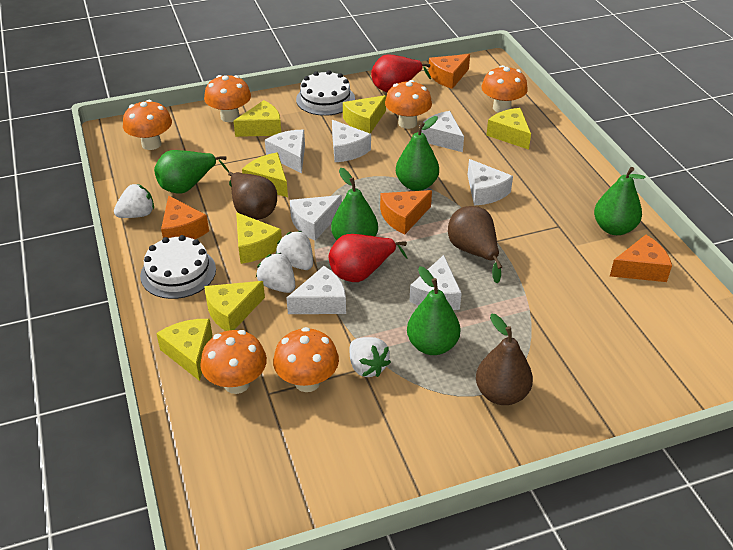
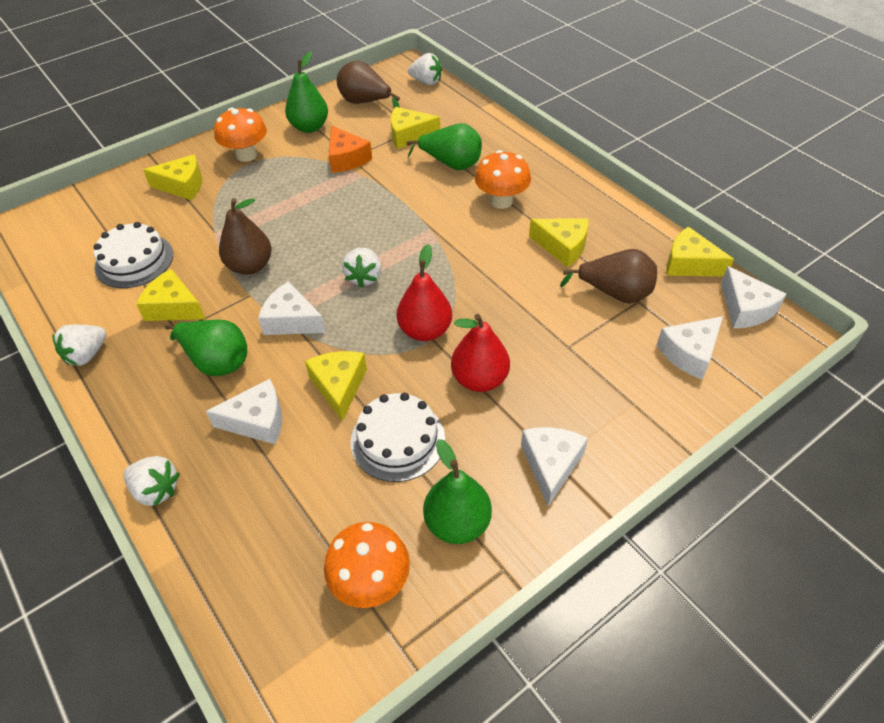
green pear: [154,150,229,194] [331,168,378,240] [396,116,439,191] [407,266,461,355] [594,167,646,235] = 5 -> [165,320,247,376] [285,51,328,133] [407,123,482,170] [423,439,492,544] = 4
orange cheese: [161,196,209,239] [380,190,432,234] [428,54,470,89] [610,235,672,282] = 4 -> [329,126,372,173] = 1
orange mushroom: [123,100,172,150] [200,330,267,394] [204,75,251,122] [273,327,339,392] [385,80,432,129] [481,65,528,113] = 6 -> [214,108,267,162] [324,522,410,608] [475,150,531,209] = 3
white cheese: [265,130,305,173] [286,266,346,314] [290,195,342,241] [332,120,371,162] [409,255,462,310] [421,111,464,152] [468,159,513,206] = 7 -> [206,379,282,444] [258,281,326,335] [521,427,588,506] [657,316,723,379] [721,266,787,328] = 5
yellow cheese: [156,319,213,381] [204,281,265,331] [233,100,281,137] [236,212,282,264] [242,152,288,197] [343,95,386,134] [486,108,531,150] = 7 -> [136,269,205,321] [143,155,202,200] [305,351,367,422] [391,107,440,149] [529,218,589,267] [666,227,734,277] = 6

